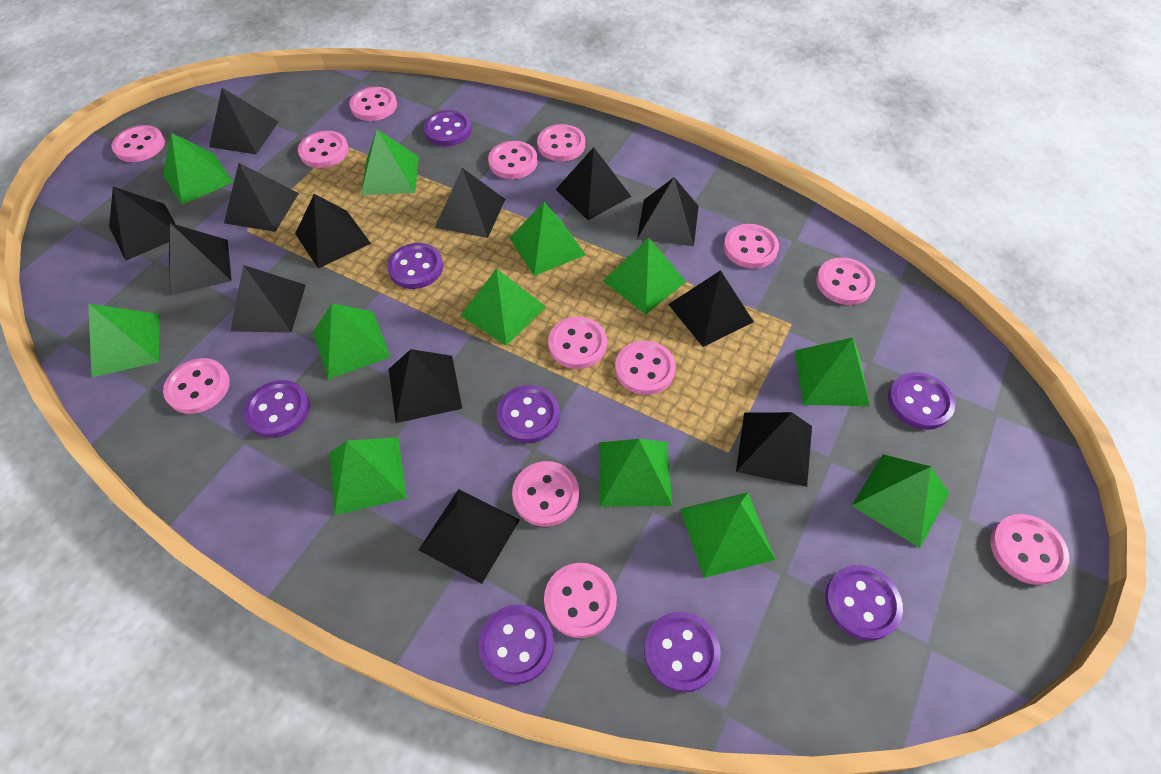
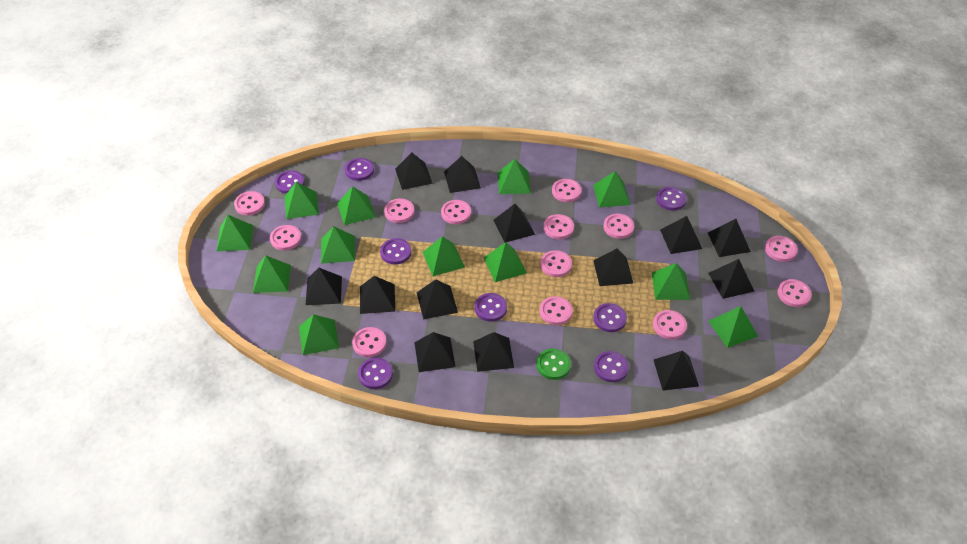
green button: none = 0 -> [536,349,571,380] = 1

